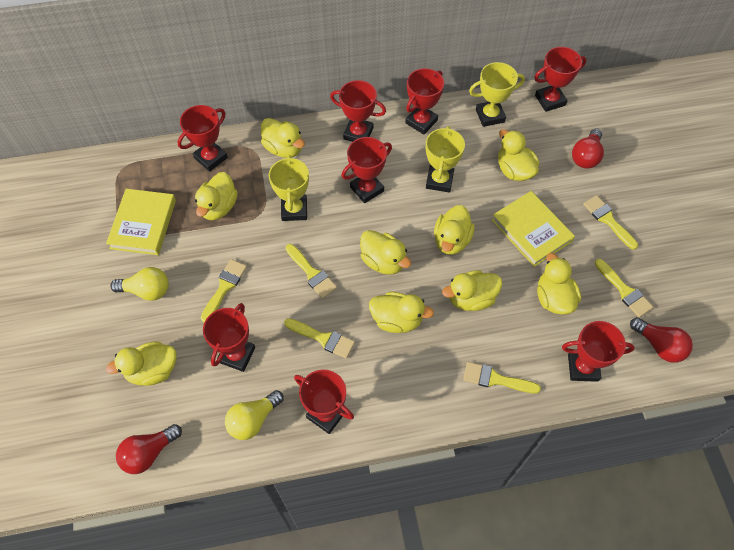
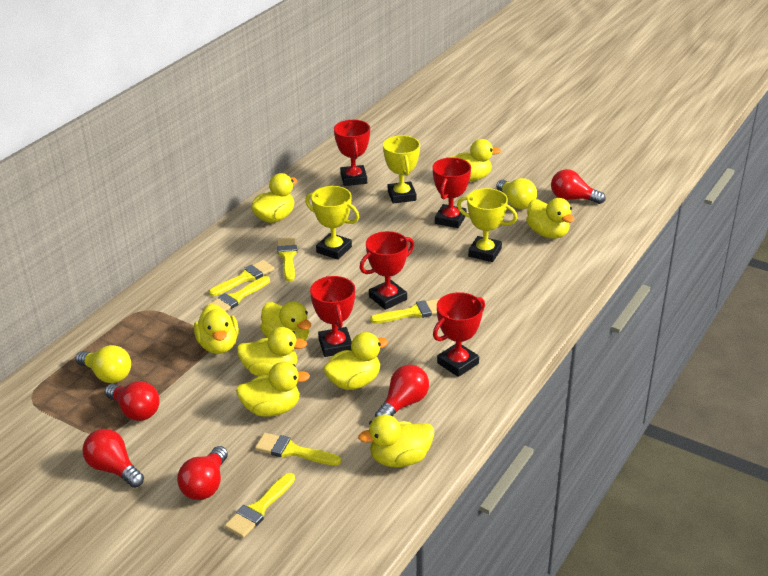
red light bulb: [116,424,182,474] [572,128,604,168] [630,317,693,363] = 3 -> [82,429,144,488] [105,381,160,421] [177,446,228,500] [375,365,429,417] [551,169,605,204] = 5
red trophy: [178,105,228,172] [203,303,255,372] [294,370,354,434] [330,80,386,142] [341,137,392,203] [405,68,444,134] [534,47,586,112] [562,321,635,382] = 8 -> [310,276,355,357] [334,120,370,186] [359,231,414,310] [433,158,471,228] [433,292,485,377] = 5
yellow book: [106,189,176,255] [492,191,575,267] = 2 -> none = 0

